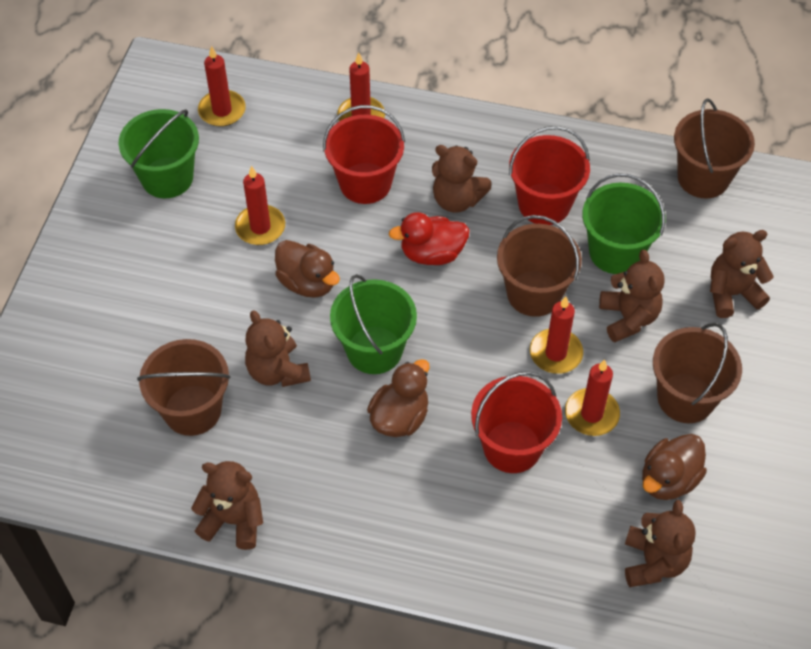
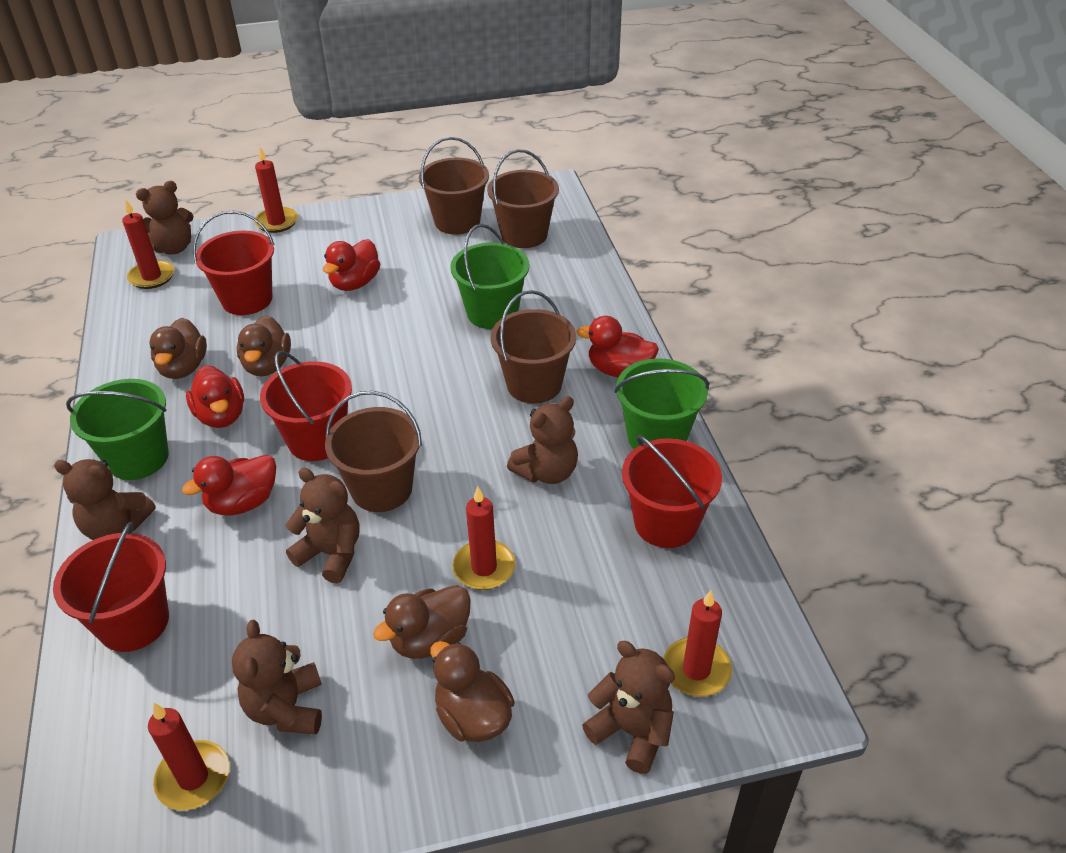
brown duck: [275,240,340,298] [367,359,430,437] [642,434,707,500] = 3 -> [149,318,207,379] [237,315,291,376] [373,585,471,659] [430,641,515,742] = 4
red bucket: [323,105,405,204] [471,372,562,473] [509,126,590,225] = 3 -> [53,522,169,652] [193,211,275,315] [260,351,352,461] [622,435,722,548] = 4
red duck: [389,212,470,265] = 1 -> [182,455,276,515] [186,366,244,428] [323,239,380,291] [577,316,659,377] = 4

